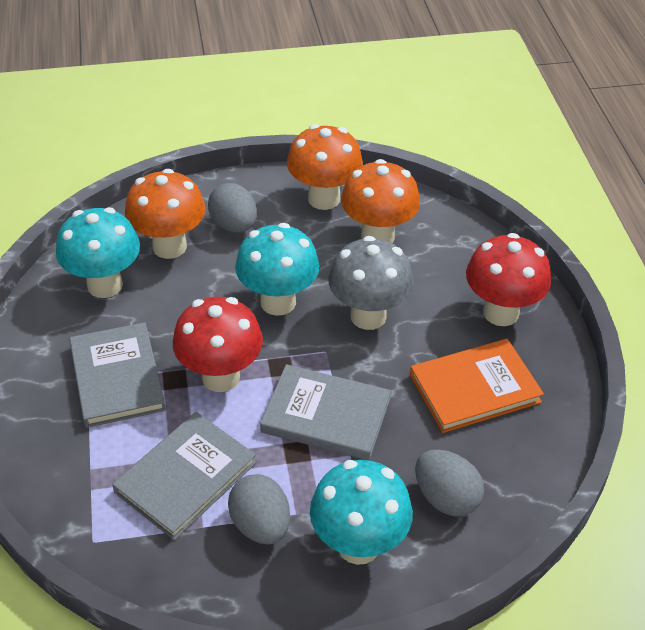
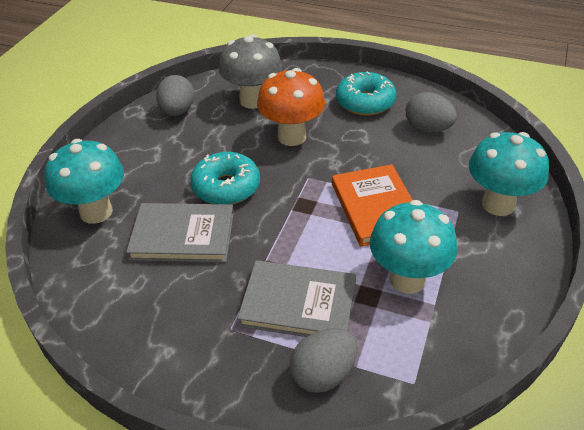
grey book: [69,322,166,428] [112,412,256,540] [260,364,391,460] = 3 -> [126,203,234,263] [237,260,356,337] = 2
orange mushroom: [125,169,206,259] [287,124,363,210] [341,159,420,243] = 3 -> [257,68,325,146] = 1
red mushroom: [173,297,263,392] [466,233,551,326] = 2 -> none = 0
turquoise donut: none = 0 -> [190,152,260,205] [336,71,396,116] = 2

